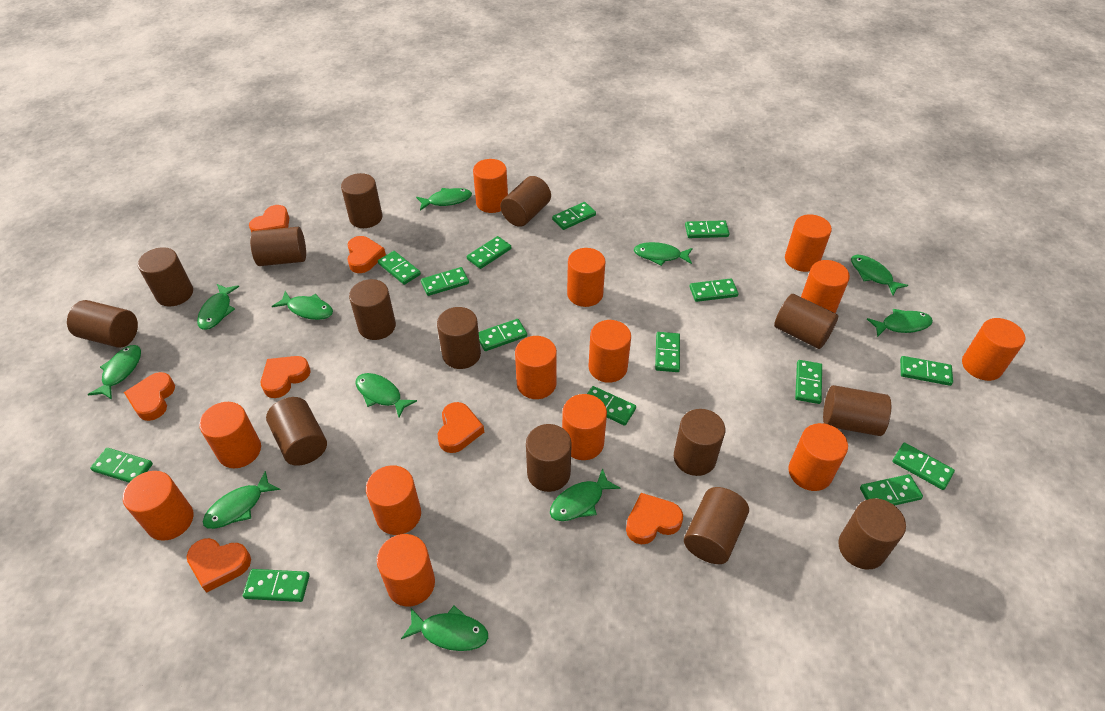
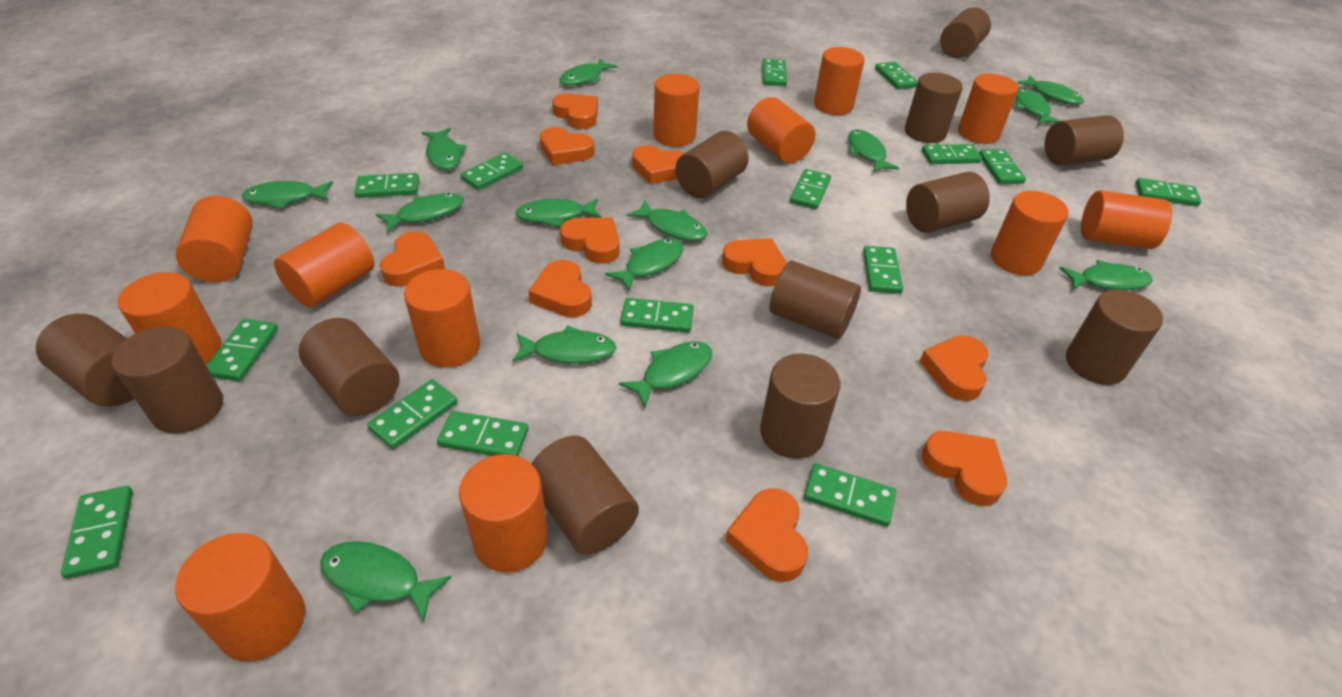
brown cylinder: [67,300,138,348] [138,247,193,306] [250,227,306,266] [266,397,327,466] [341,173,382,228] [349,279,396,340] [437,307,481,369] [500,176,551,227] [526,424,572,492] [674,409,725,476] [684,487,749,564] [774,294,838,349] [823,385,891,436] [838,498,906,570] = 14 -> [36,314,134,407] [112,326,223,434] [299,318,399,416] [532,436,639,555] [676,131,749,198] [760,354,840,459] [770,261,861,339] [905,73,963,143] [906,172,990,233] [940,7,991,58] [1045,115,1124,166] [1066,289,1163,385] = 12
green fish: [88,345,141,400] [197,284,239,330] [203,471,281,529] [272,291,333,320] [356,373,417,418] [401,606,488,651] [416,188,472,211] [550,468,620,521] [634,242,693,266] [851,255,908,295] [867,309,933,337] = 11 -> [242,181,333,209] [320,541,452,621] [376,193,464,233] [422,128,467,170] [512,325,616,364] [516,198,602,227] [560,58,618,86] [605,239,684,292] [619,341,712,408] [626,200,707,241] [848,129,899,172] [1016,88,1060,125] [1017,75,1084,105] [1059,260,1153,290] = 14
orange cylinder: [123,471,193,541] [199,402,261,468] [366,465,421,535] [377,534,435,606] [473,159,508,213] [515,336,557,399] [562,394,607,460] [567,248,606,307] [589,320,631,383] [785,214,832,272] [788,423,848,491] [801,260,850,313] [962,318,1026,381] = 13 -> [118,272,222,364] [175,533,305,662] [176,196,253,282] [274,223,374,308] [404,269,480,368] [459,454,548,573] [653,74,699,147] [747,97,815,163] [814,47,865,115] [958,74,1019,144] [991,191,1069,275] [1081,190,1172,249] = 12
orange heart: [124,372,175,421] [187,538,251,593] [249,205,289,233] [261,356,311,398] [347,236,386,273] [438,402,484,453] [626,493,683,544] = 7 -> [380,231,445,287] [528,260,592,317] [540,127,595,165] [552,93,598,129] [560,217,620,264] [632,145,684,185] [722,238,787,287] [725,488,808,582] [919,335,989,401] [922,431,1007,506] = 10

